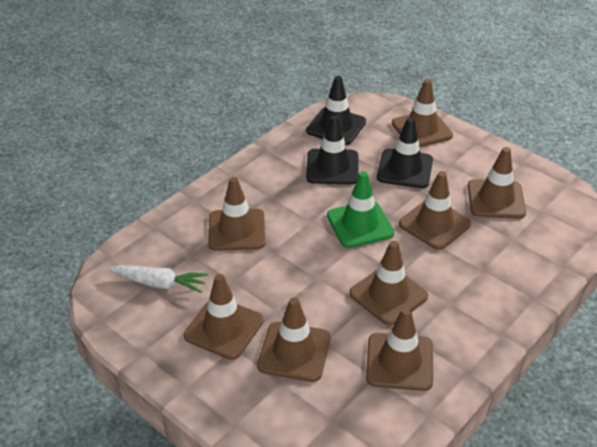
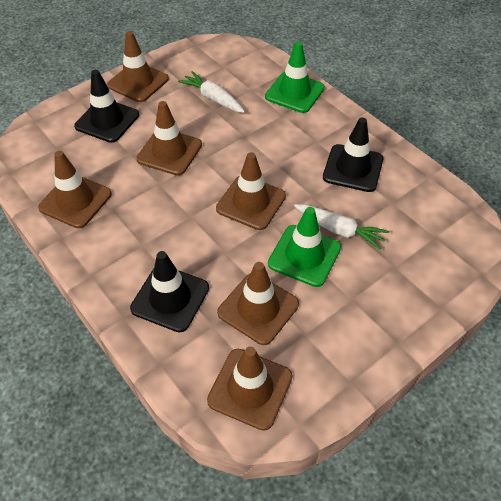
brown traffic cone: [184,274,264,360] [208,177,266,251] [257,297,330,382] [349,241,428,325] [366,307,433,391] [392,79,453,147] [399,171,471,250] [468,147,526,219] = 8 -> [38,151,112,228] [107,31,169,102] [136,101,202,176] [207,347,292,431] [216,152,286,230] [217,262,299,345] = 6
green traffic cone: [327,171,394,248] = 1 -> [265,41,325,113] [268,207,341,287] = 2
white carrot: [109,265,208,293] = 1 -> [178,71,245,113] [294,204,389,250] = 2

